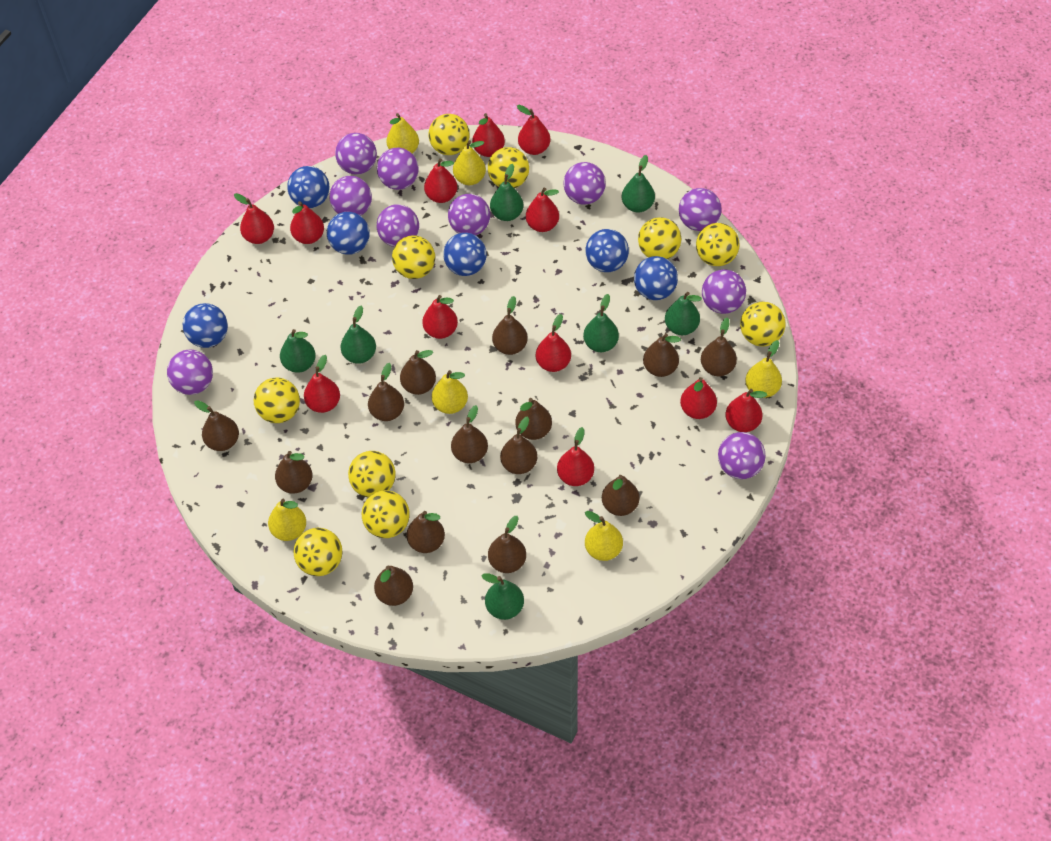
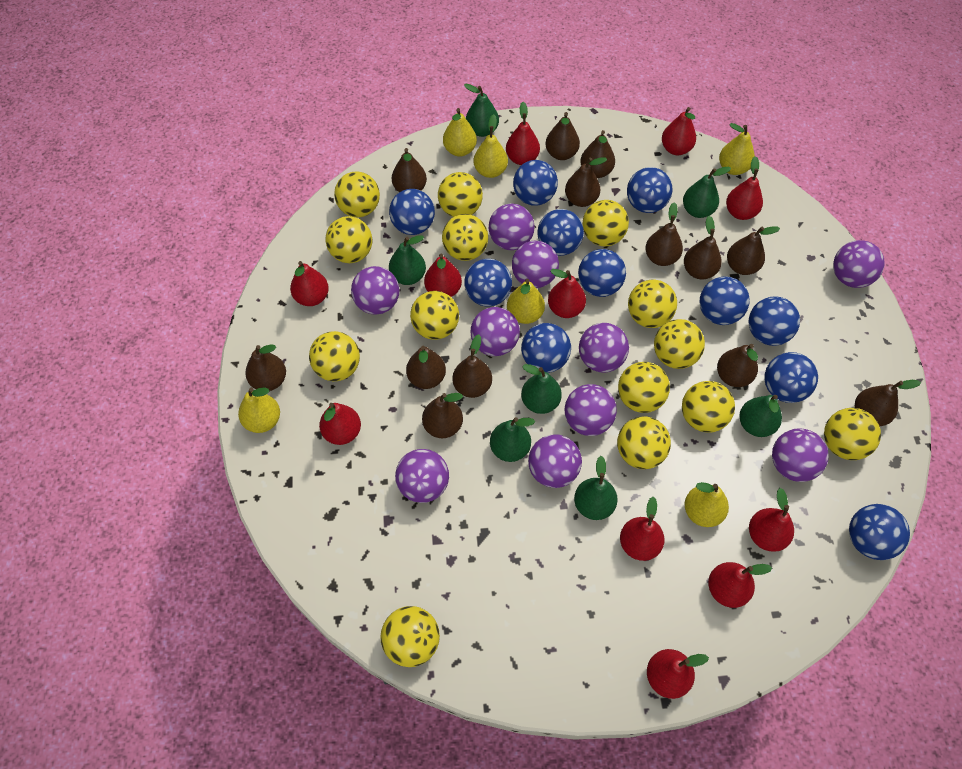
blue ball: [183,303,228,348] [287,166,330,208] [327,212,370,255] [443,233,487,276] [585,229,629,272] [634,256,678,300] = 6 -> [389,189,435,235] [464,259,512,306] [513,160,558,206] [521,323,571,373] [537,209,584,256] [578,249,626,297] [627,167,672,213] [700,277,750,325] [749,296,800,346] [764,352,818,403] [849,504,910,560] = 11
brown pear: [194,400,239,451] [275,451,313,494] [368,363,404,421] [374,566,413,606] [400,350,436,395] [406,511,445,553] [451,405,488,463] [488,516,526,573] [492,296,528,355] [500,416,537,474] [515,398,552,440] [602,475,639,516] [643,333,681,377] [701,318,737,376] = 14 -> [245,344,286,391] [392,148,427,192] [406,346,446,389] [422,393,463,438] [452,334,492,398] [545,112,580,160] [565,157,607,207] [580,130,615,178] [645,202,683,266] [684,216,722,279] [717,344,758,387] [727,226,780,275] [855,380,921,426] = 13
red pear: [234,193,274,244] [290,201,324,244] [304,355,340,413] [422,295,458,339] [424,158,457,203] [472,113,505,157] [517,105,550,155] [526,188,559,232] [536,314,571,372] [557,427,594,486] [680,377,717,419] [725,389,767,432] = 12 -> [290,261,329,306] [319,403,361,445] [424,254,462,297] [506,102,540,165] [548,269,586,318] [620,497,665,561] [647,649,709,699] [662,107,696,155] [708,562,772,608] [726,156,763,220] [749,488,794,552] = 11
yellow ball: [254,377,300,423] [294,528,342,576] [348,451,396,497] [362,490,410,538] [392,236,435,279] [428,114,470,155] [488,147,529,188] [638,217,681,259] [696,223,740,266] [740,302,786,347] = 10 -> [309,331,360,381] [325,216,372,263] [334,172,380,218] [380,606,440,667] [410,291,459,340] [438,172,483,217] [442,214,488,261] [583,200,629,246] [617,416,671,469] [618,362,670,413] [628,279,677,328] [654,319,705,369] [682,381,735,433] [824,408,881,460] = 14

